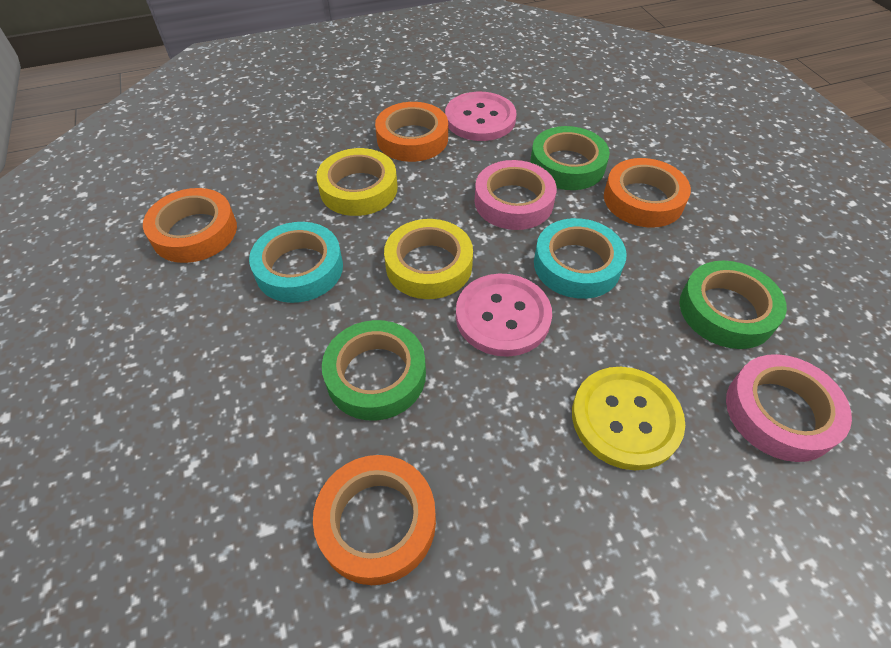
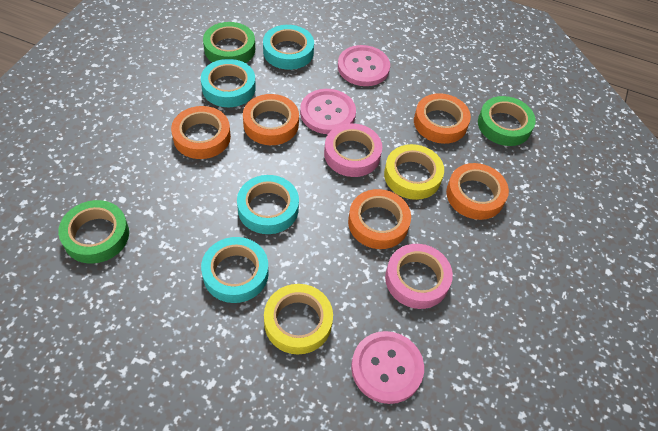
orange tape: [143,188,237,263] [313,455,436,585] [375,102,448,162] [604,158,691,228] = 4 -> [171,106,231,159] [243,94,299,145] [348,189,411,249] [414,93,471,144] [446,163,509,220] = 5
pink button: [445,92,516,141] [456,273,552,357] = 2 -> [300,89,356,134] [338,45,390,86] [351,331,424,404] = 3
turquoise tape: [249,222,343,303] [534,218,627,299] = 2 -> [201,59,256,107] [201,237,269,303] [237,175,299,234] [263,25,314,70] = 4
yellow button: [572,367,685,470] = 1 -> none = 0

